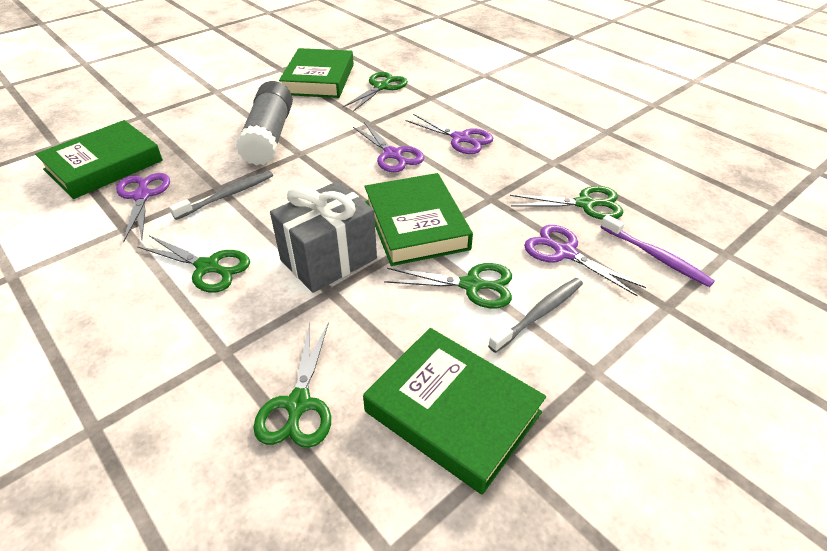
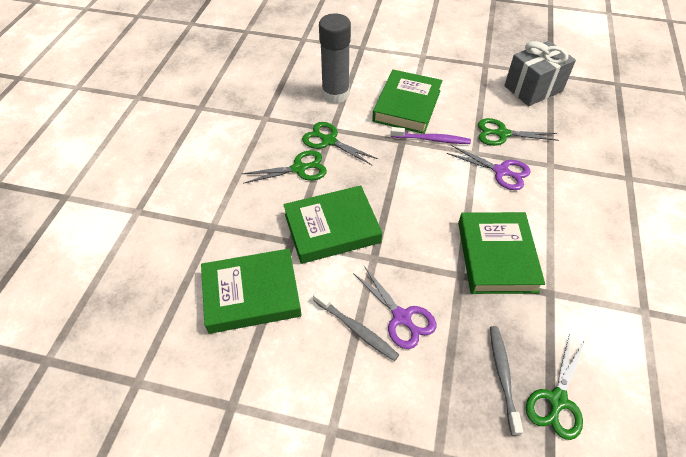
green scissors: [137,235,250,293] [253,322,331,448] [343,72,408,112] [384,263,512,309] [510,186,623,220] = 5 -> [242,150,327,184] [302,122,378,165] [478,118,559,146] [526,334,585,440] = 4
purple scissors: [116,173,170,242] [353,122,425,172] [405,114,493,154] [524,225,646,296] = 4 -> [353,266,436,349] [447,145,531,190] = 2

